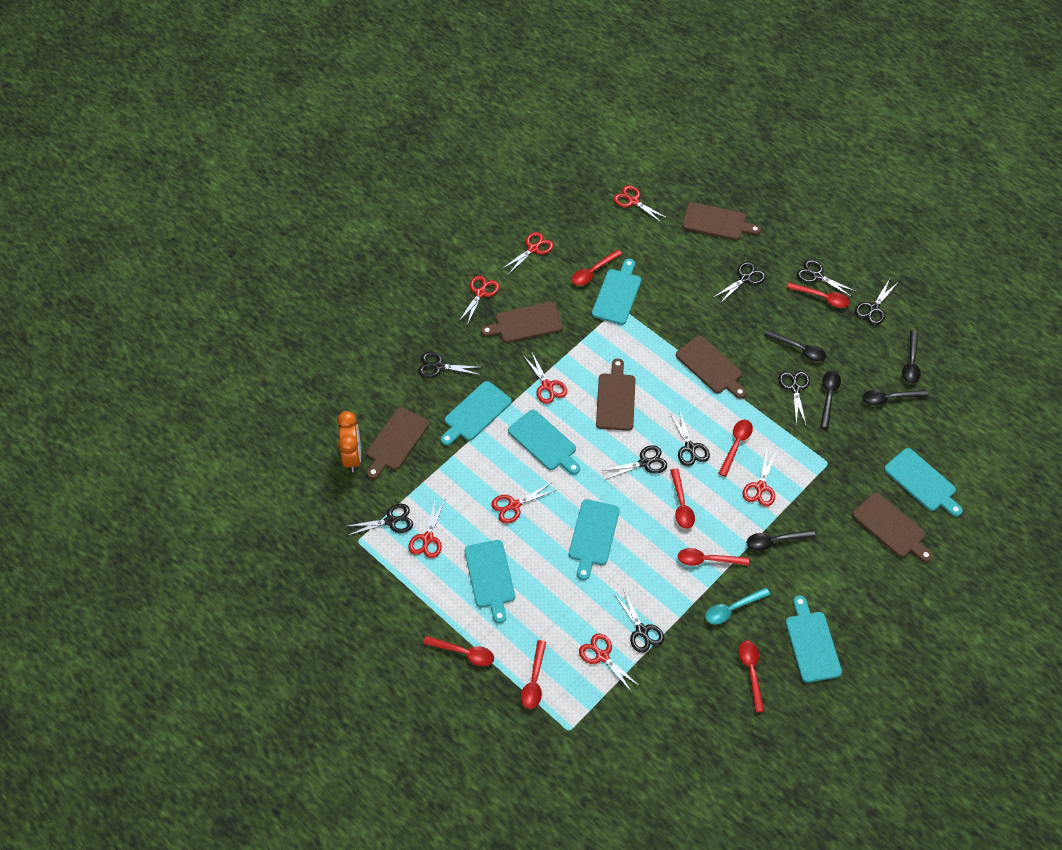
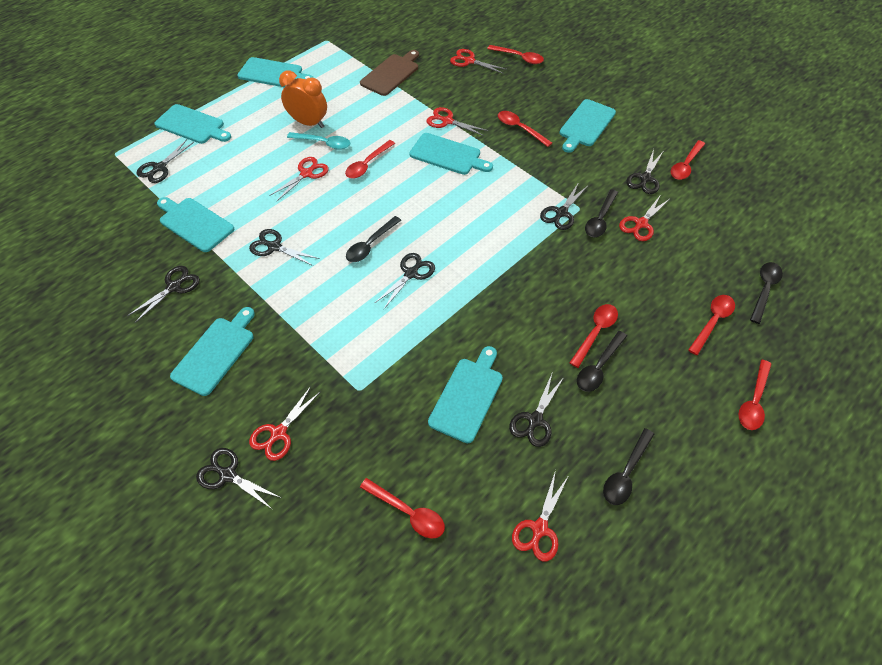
black scissors: [345,504,413,536] [418,352,482,378] [602,445,667,480] [614,589,664,653] [670,410,710,466] [714,262,766,303] [779,371,810,424] [797,260,857,297] [855,279,897,325] = 9 -> [127,266,200,323] [137,139,194,183] [196,448,281,509] [249,229,320,266] [375,253,435,309] [509,374,564,447] [540,182,588,230] [626,149,663,194] = 8
brown cutting board: [367,407,429,479] [481,302,563,343] [596,359,636,431] [676,336,746,399] [682,202,761,240] [852,492,933,562] = 6 -> [360,50,419,96] = 1
red scissors: [408,500,445,558] [459,276,499,325] [491,483,556,524] [502,232,554,275] [524,353,567,404] [579,634,638,692] [613,185,668,224] [742,449,776,507] = 8 -> [249,386,321,461] [269,157,329,201] [426,107,488,136] [450,49,506,73] [512,470,569,562] [619,196,670,241] = 6

